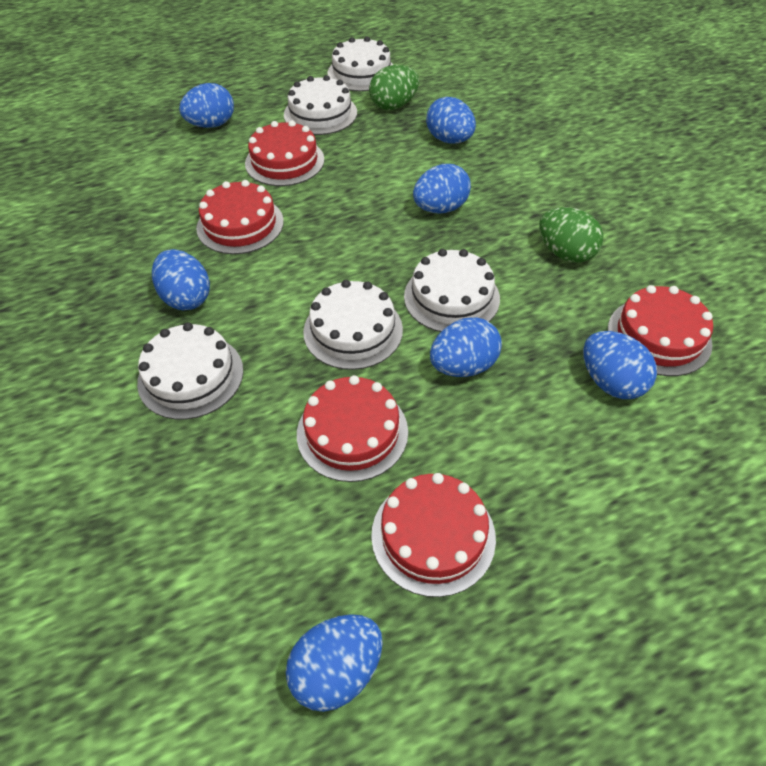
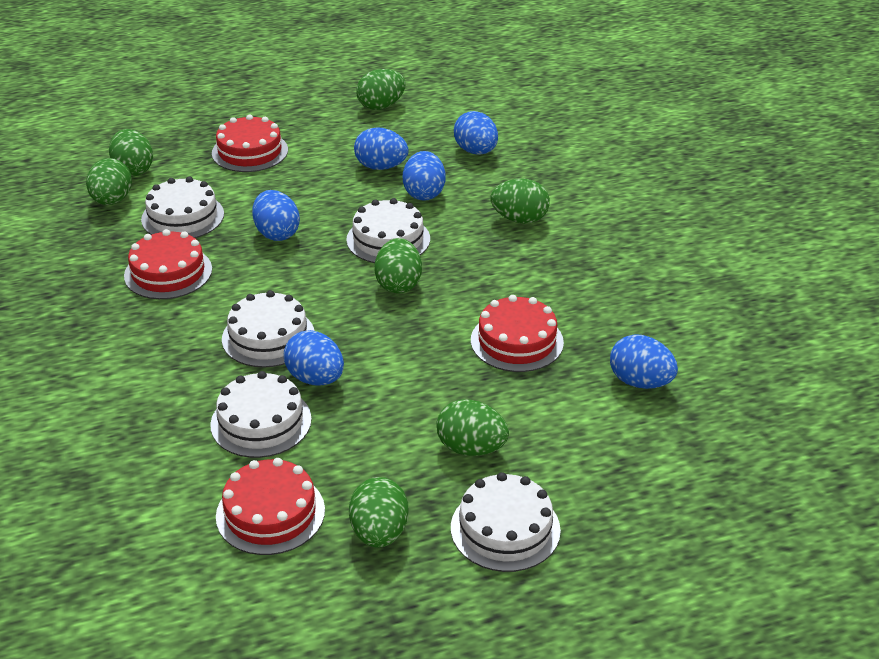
blue egg: [152,249,210,310] [179,83,234,128] [286,614,383,712] [413,164,471,214] [426,97,476,144] [430,317,502,377] [583,331,657,399] = 7 -> [252,190,300,241] [283,330,344,386] [354,127,409,170] [403,151,446,201] [454,111,498,155] [610,334,678,389] = 6
green egg: [369,65,419,110] [539,207,604,263] = 2 -> [86,158,132,205] [109,129,153,176] [349,477,408,548] [356,69,406,110] [374,238,422,294] [436,399,509,456] [490,179,550,224] = 7
red cake: [196,180,284,254] [245,120,324,186] [297,375,408,482] [371,473,496,597] [608,285,713,376] = 5 -> [124,229,212,299] [212,114,288,172] [216,458,325,555] [471,295,564,372] = 4

